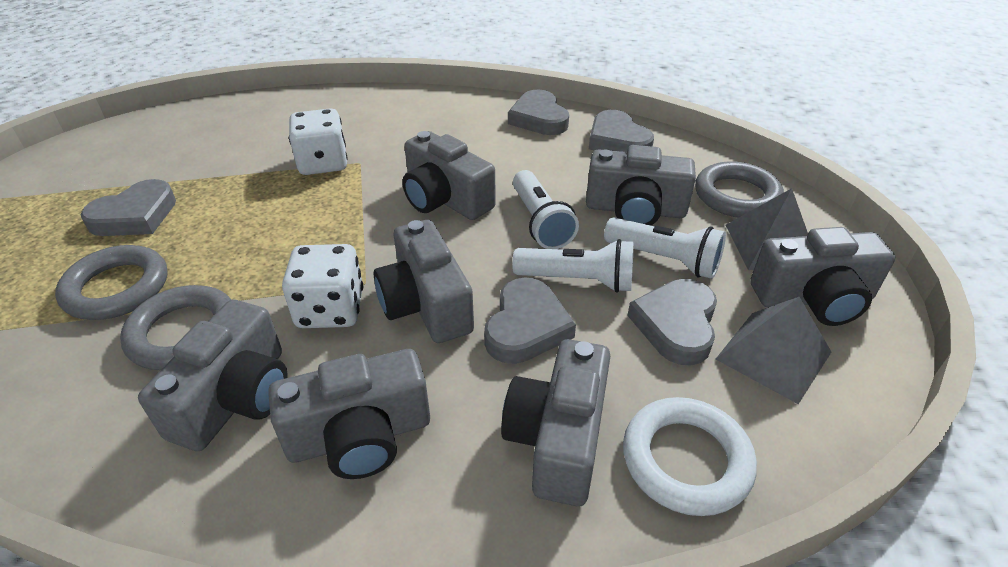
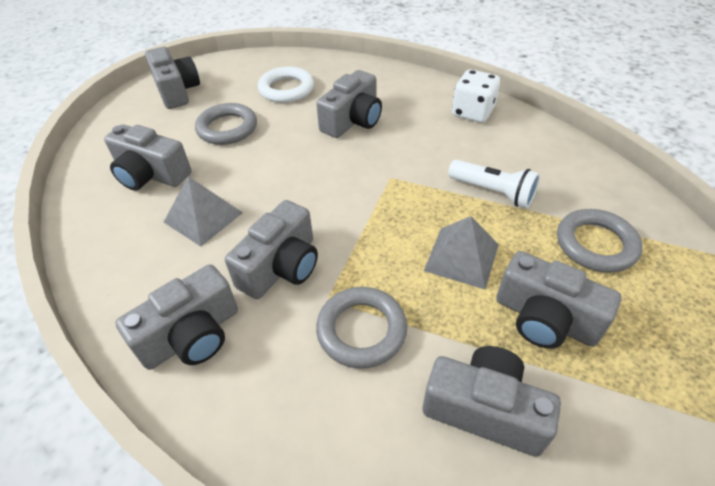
grey heart: [80,179,176,236] [484,277,576,364] [508,89,569,135] [589,110,654,152] [627,279,717,366] = 5 -> none = 0
white dice: [282,244,363,328] [289,108,347,175] = 2 -> [452,69,500,123] = 1
white flashlight: [512,239,634,293] [513,170,579,249] [604,217,726,279] = 3 -> [448,160,540,208] = 1

